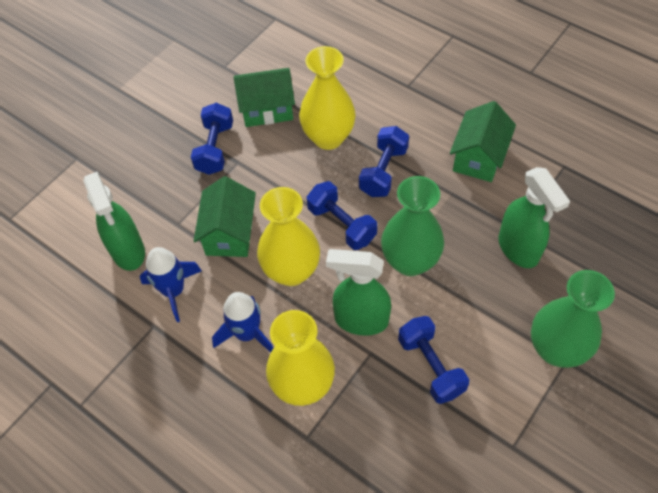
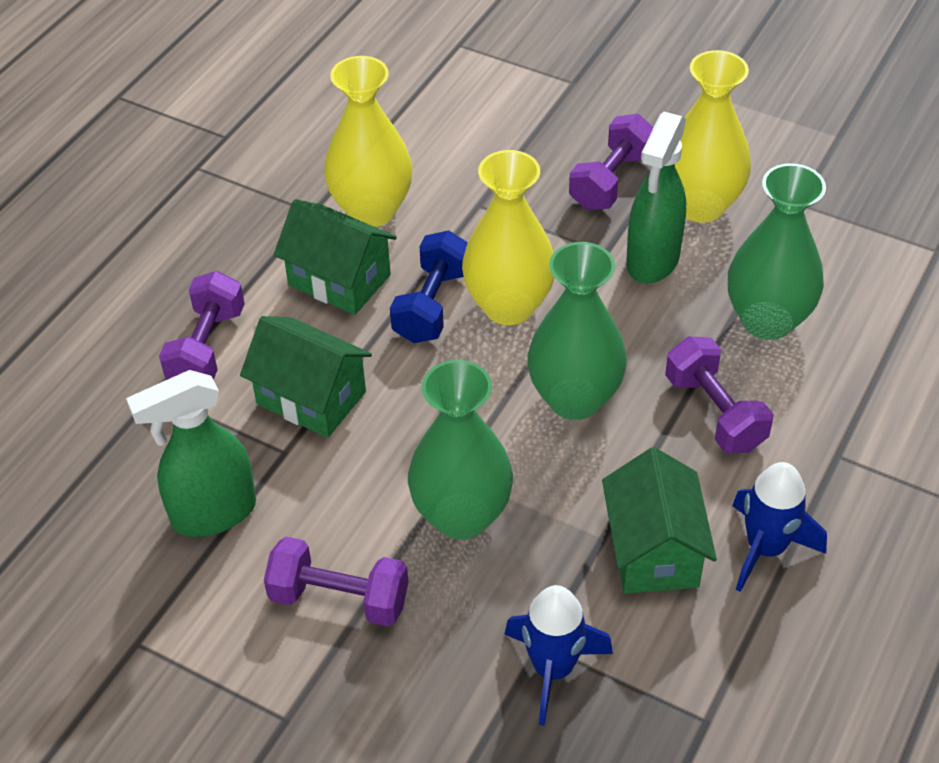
blue dumbbell: [191,103,233,175] [307,181,377,250] [359,126,409,197] [398,316,469,404] = 4 -> [390,230,468,343] = 1
green spray bottle: [83,171,145,271] [326,249,391,336] [498,167,570,268] = 3 -> [126,370,256,537] [626,112,686,284] = 2
green vase: [381,176,444,276] [531,270,615,368] = 2 -> [408,360,513,540] [528,242,627,420] [728,163,826,340] = 3
purple dumbbell: none = 0 -> [159,271,245,380] [264,537,408,627] [569,114,654,210] [665,336,773,453] = 4

